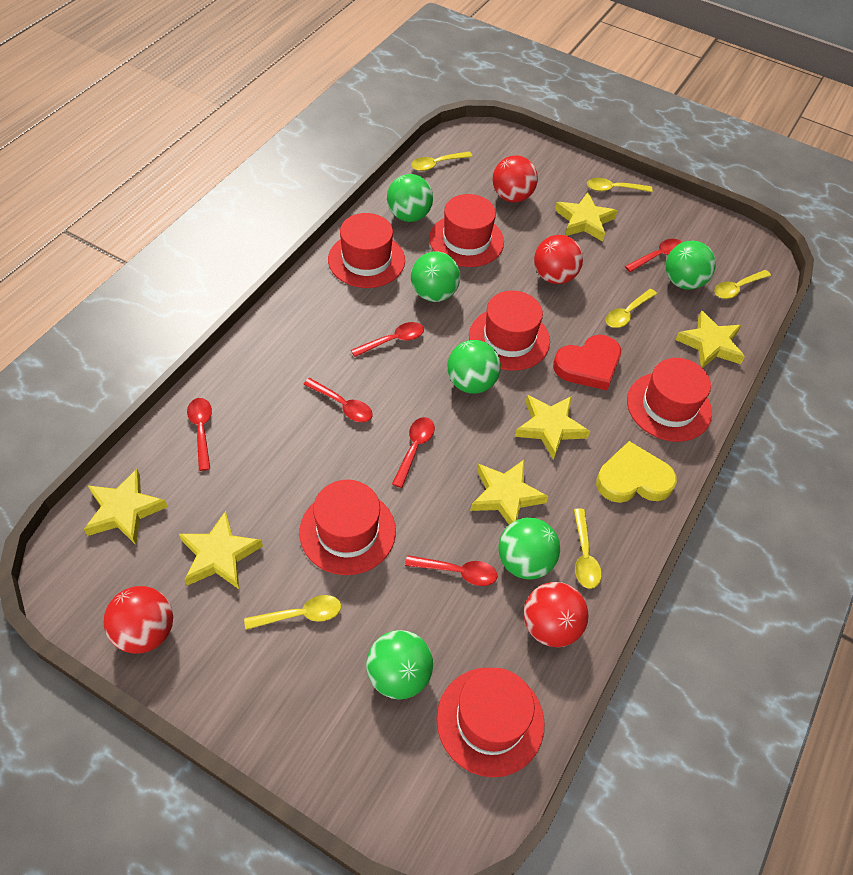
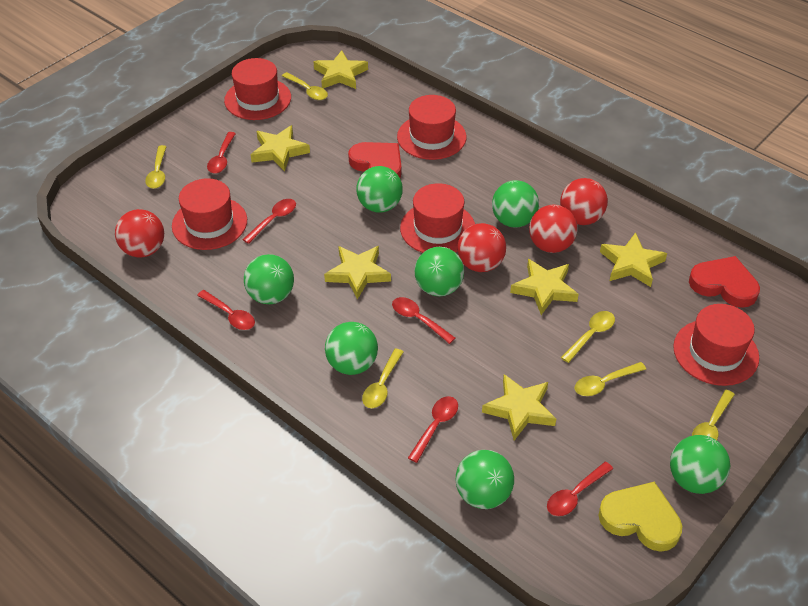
green ball: [366,630,433,699] [387,174,433,222] [411,251,460,302] [447,340,501,394] [498,518,560,579] [665,241,716,290] = 6 -> [244,254,294,304] [325,322,378,375] [356,166,403,213] [414,247,464,297] [456,450,514,509] [492,180,539,228] [670,435,730,494] = 7
red hat: [299,480,396,575] [328,213,405,288] [429,194,504,267] [436,668,545,777] [469,291,550,371] [627,358,712,442] = 6 -> [172,178,247,250] [224,58,291,120] [397,95,466,160] [400,183,475,253] [673,304,759,386] = 5
red heart: [553,335,621,391] = 1 -> [348,142,402,178] [689,256,760,308] = 2

